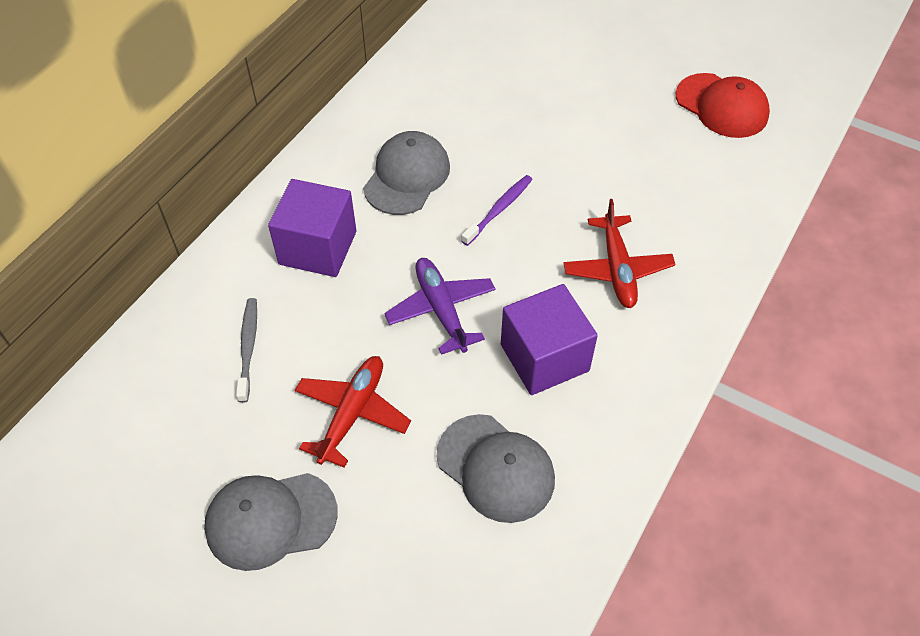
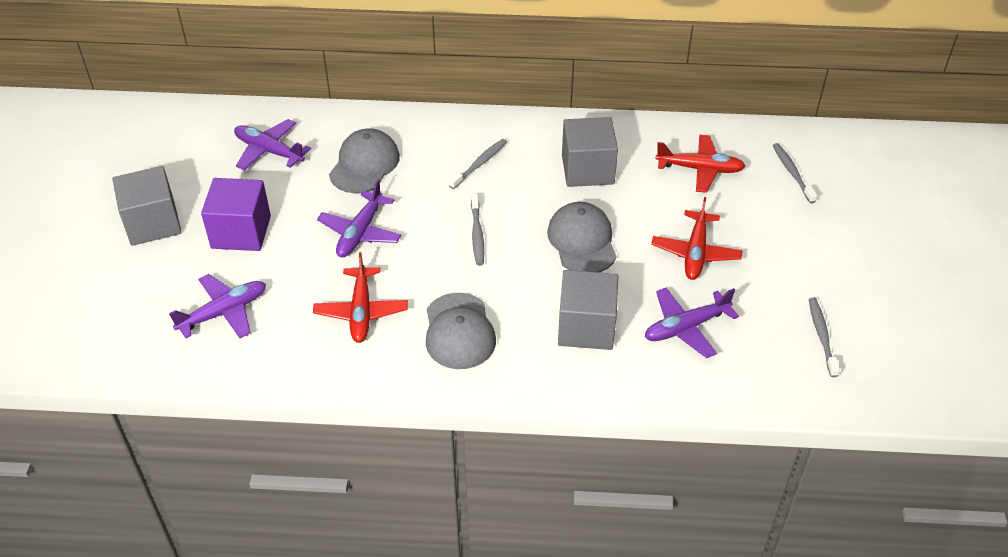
grey cube: none = 0 -> [112,166,182,246] [558,270,618,350] [562,117,618,187] = 3
grey toothbrush: [236,298,257,403] = 1 -> [449,139,507,189] [471,193,484,265] [772,143,817,203] [809,298,840,377] = 4
purple cube: [268,179,357,277] [501,284,598,395] = 2 -> [201,178,271,251] = 1
purple plane: [384,258,496,355] = 1 -> [169,274,266,338] [234,119,311,170] [317,179,402,257] [645,288,739,358] = 4
purple toothbrush: [461,175,532,246] = 1 -> none = 0
red cap: [676,73,770,138] = 1 -> none = 0
red plane: [295,356,411,468] [563,199,676,308] = 2 -> [313,252,408,343] [651,197,743,280] [655,135,746,193] = 3

